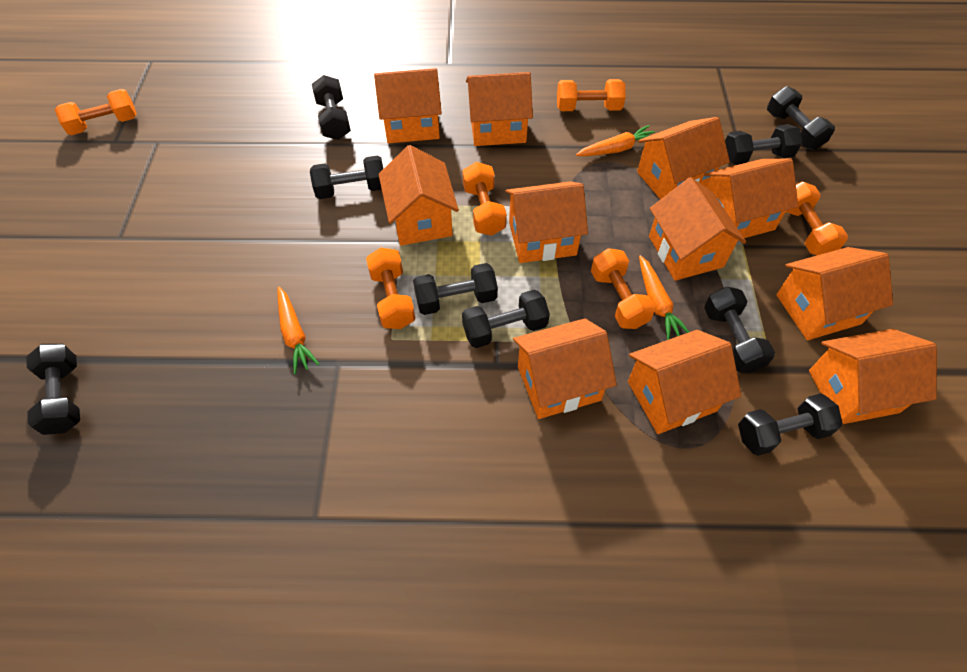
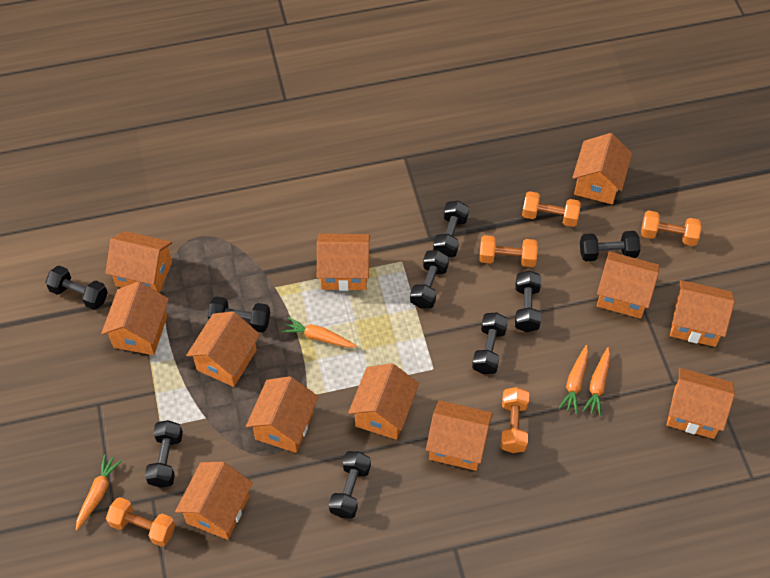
orange carrot: [278,287,320,374] [576,125,654,156] [639,255,689,340] = 3 -> [76,455,122,530] [282,317,357,348] [559,345,589,414] [583,347,610,416] = 4
orange dumbbell: [55,89,137,135] [366,248,416,329] [462,162,507,236] [557,79,626,111] [591,248,655,329] [786,182,848,255] = 6 -> [106,497,175,547] [479,235,538,267] [500,387,529,453] [522,191,581,227] [641,210,702,246] = 5
orange house: [374,68,442,143] [378,145,459,246] [466,72,533,146] [505,182,588,263] [513,318,617,419] [628,330,741,434] [637,117,730,200] [649,177,746,281] [704,158,798,238] [776,247,893,340] [809,329,937,424] = 11 -> [101,281,169,355] [105,231,172,293] [175,462,253,540] [186,311,260,387] [246,376,318,453] [317,233,370,291] [348,363,419,440] [426,400,493,471] [572,133,632,204] [597,251,659,319] [667,368,735,439] [670,280,735,347] = 12

